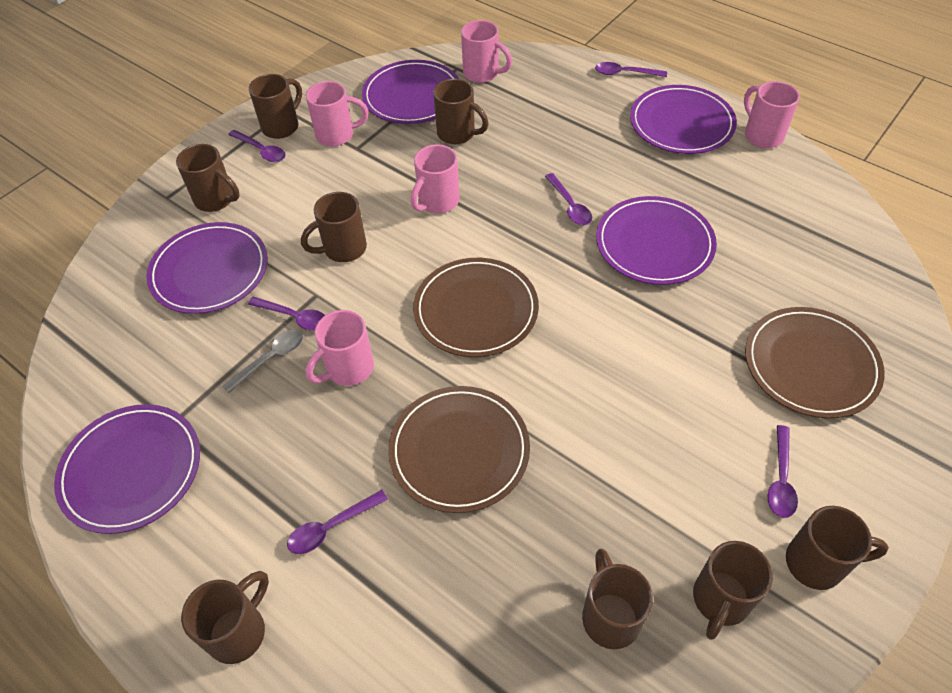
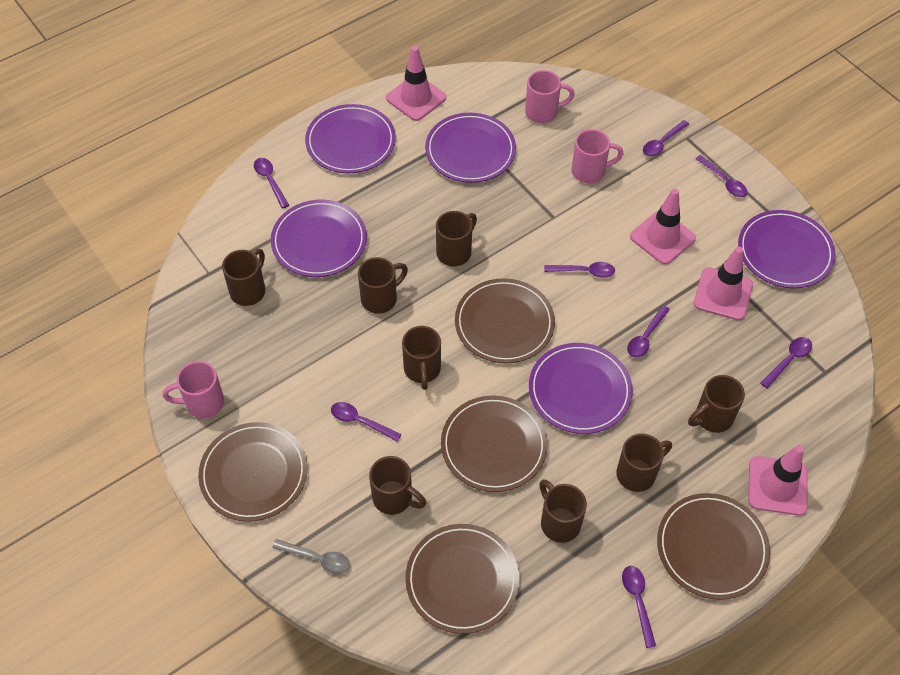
brown plate: [388,386,530,513] [413,258,539,357] [745,307,884,418] = 3 -> [198,422,308,522] [405,524,520,634] [441,395,548,492] [455,278,555,363] [657,493,770,600] = 5
pink mug: [306,81,369,146] [306,310,374,386] [411,145,459,213] [461,20,512,83] [744,81,800,148] = 5 -> [162,361,224,419] [525,70,575,123] [572,129,623,183] = 3
pink traffic cone: none = 0 -> [386,46,446,121] [630,188,696,264] [693,246,753,320] [748,445,808,516] = 4
purple spoon: [228,130,286,162] [248,297,325,331] [287,490,388,554] [545,173,592,225] [595,62,667,77] [768,425,798,518] = 6 -> [254,158,289,208] [331,402,401,442] [544,262,615,278] [622,566,656,648] [627,305,670,358] [643,120,689,156] [695,155,747,197] [760,337,812,388] = 8

